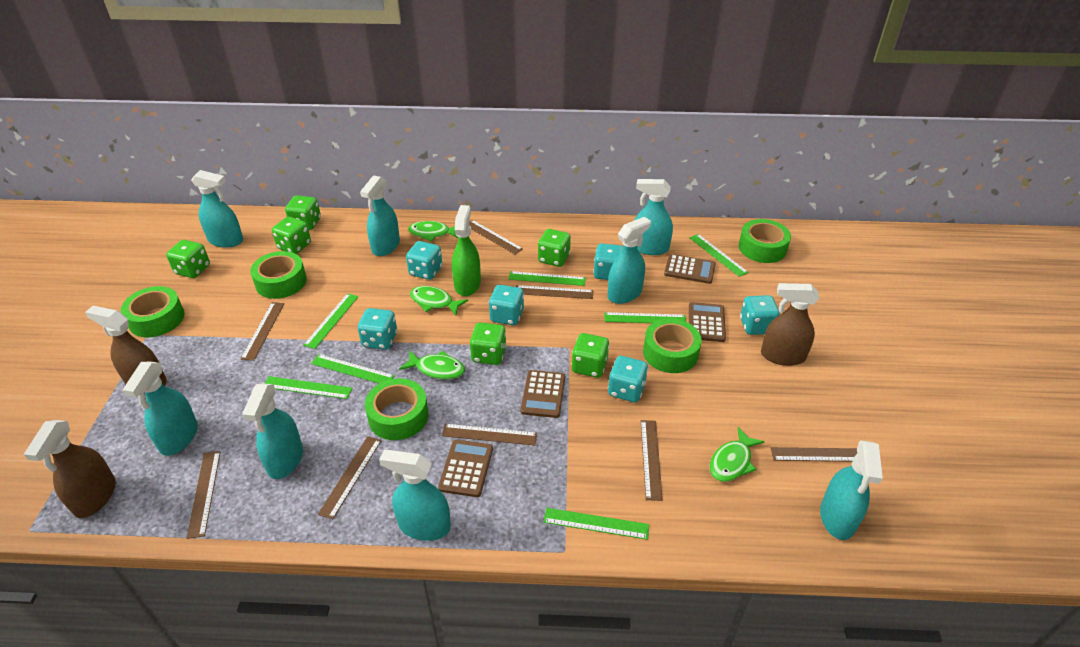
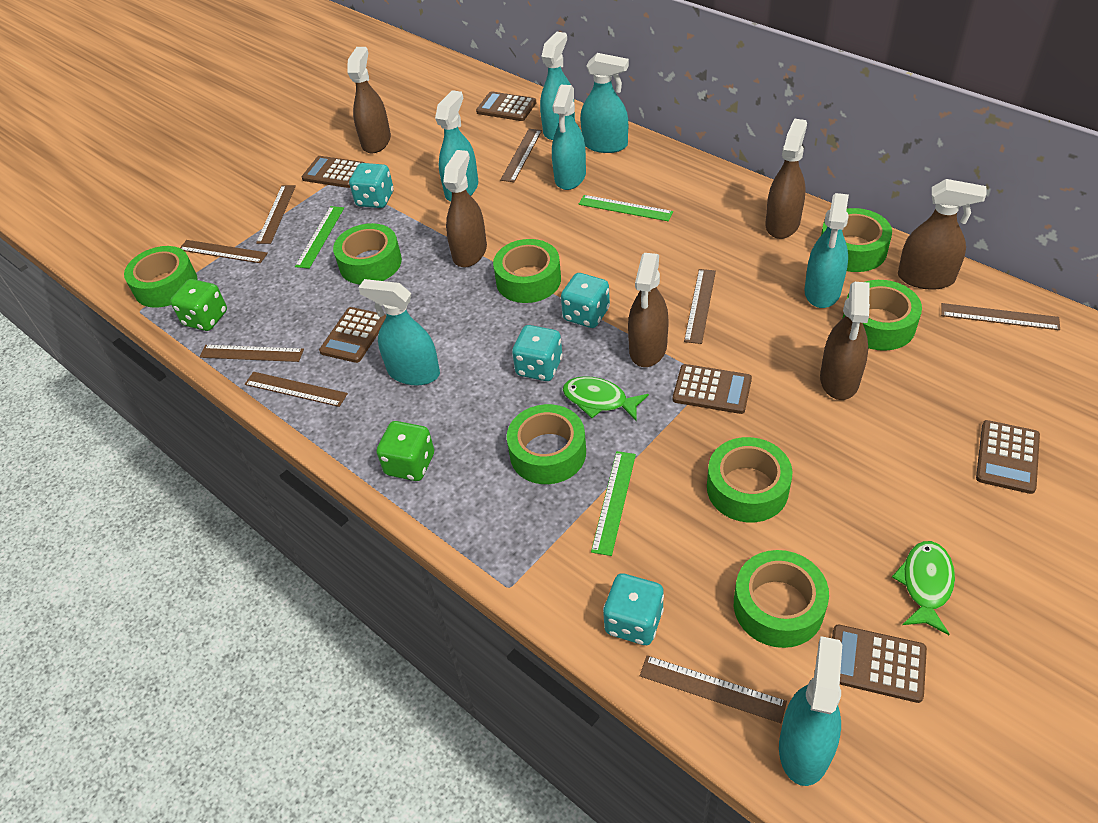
brown calculator: [438,439,493,497] [521,370,565,418] [664,254,716,284] [689,302,726,342] = 4 -> [302,156,365,188] [319,307,386,363] [476,91,536,121] [673,364,752,414] [832,625,927,703] [976,420,1040,494] = 6
brown spray bottle: [24,420,116,518] [85,306,167,393] [761,283,819,366] = 3 -> [348,47,391,154] [443,150,487,267] [628,253,669,367] [766,119,807,239] [820,282,870,400] [898,179,987,290] = 6
green dice: [166,240,210,278] [272,217,311,254] [285,195,321,230] [470,323,507,365] [538,229,571,267] [571,333,610,378] = 6 -> [170,279,227,331] [376,421,434,481] = 2
green fish: [399,350,465,379] [408,221,458,241] [410,286,468,316] [710,427,765,482] = 4 -> [563,376,649,422] [892,541,955,635] = 2
green ruler: [265,376,352,399] [303,293,358,349] [311,354,395,384] [508,271,586,286] [543,508,649,540] [604,312,686,323] [690,234,748,277] = 7 -> [295,206,344,269] [579,195,673,221] [591,451,636,556] = 3
green spray bottle: [452,205,481,296] = 1 -> none = 0
green tape: [121,286,185,337] [250,251,307,299] [365,378,429,440] [643,318,702,373] [739,219,791,263] = 5 -> [124,246,198,308] [333,223,402,284] [493,239,561,303] [507,404,586,484] [707,437,793,522] [734,550,829,648] [821,208,892,272] [842,280,922,351] = 8
turquoise dice: [358,308,397,350] [406,241,443,280] [489,285,524,325] [593,243,623,280] [608,356,648,402] [740,295,780,335] = 6 -> [349,163,394,208] [512,325,563,381] [561,273,610,328] [603,573,664,645] = 4
turquoise spray bottle: [123,362,198,456] [191,170,243,248] [242,383,303,479] [360,175,400,256] [379,450,451,541] [608,217,651,304] [635,179,673,255] [820,440,883,540] = 8 -> [358,279,440,386] [435,90,478,202] [540,32,575,140] [552,85,586,190] [580,53,629,153] [779,636,842,786] [804,193,849,308] = 7

